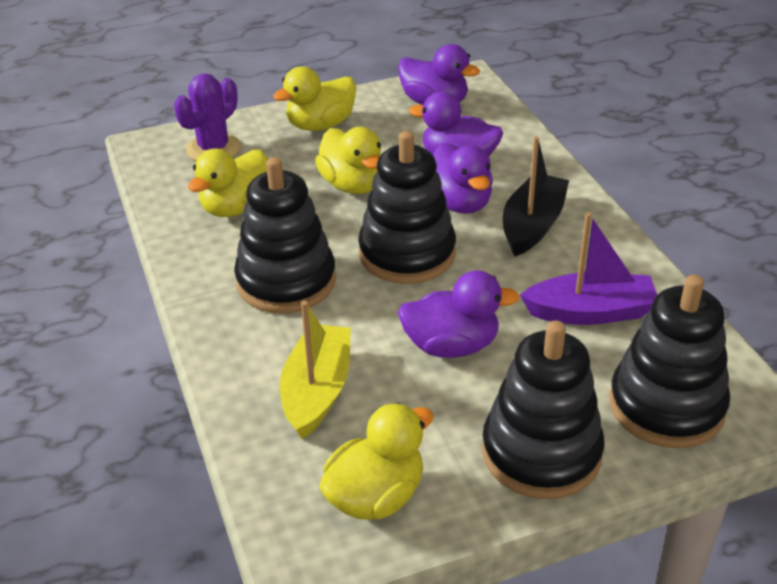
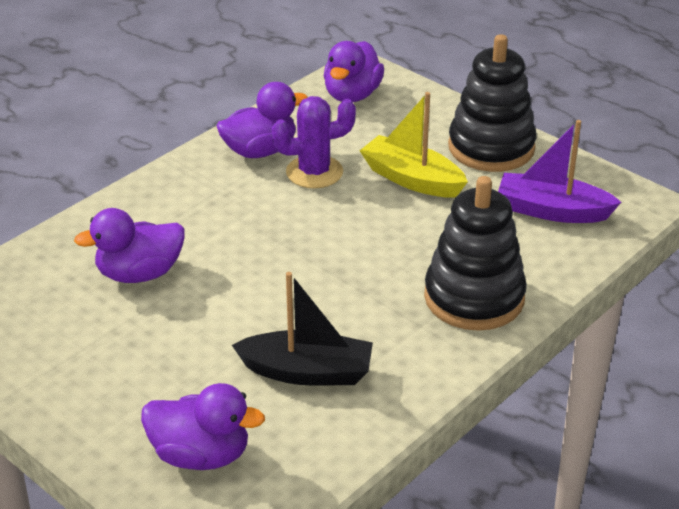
black stacking toy: [234,157,336,314] [358,131,456,284] [482,320,604,499] [609,275,730,448] = 4 -> [424,176,527,331] [448,34,537,172] = 2
yellow duck: [188,149,268,217] [273,66,356,131] [315,127,381,194] [319,403,434,520] = 4 -> none = 0

